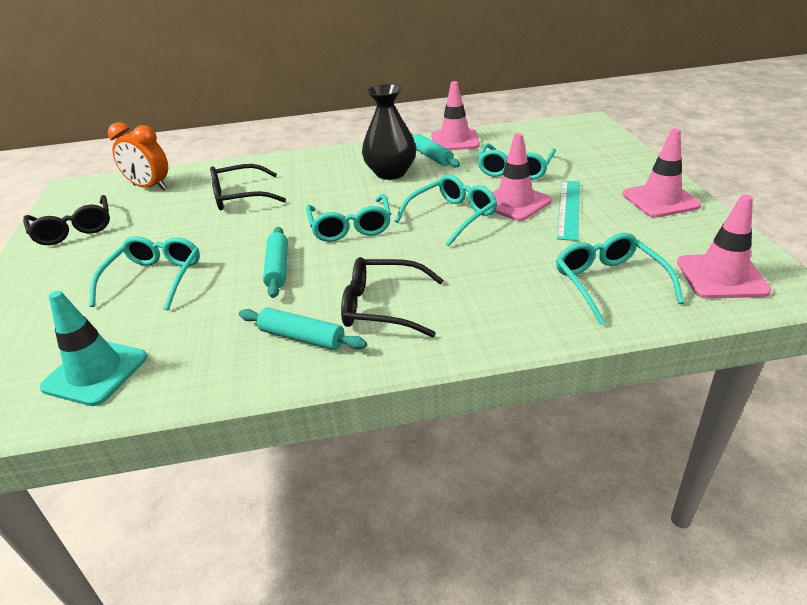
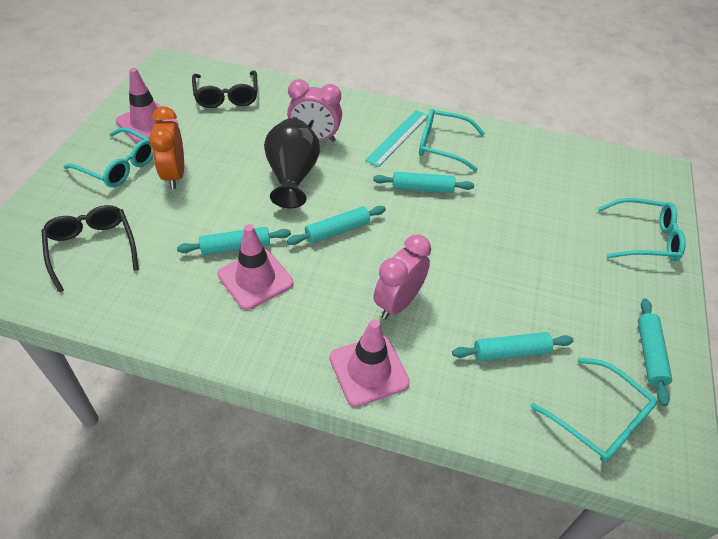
black glasses: [23,195,110,245] [210,164,286,210] [341,257,444,337] = 3 -> [42,205,139,292] [192,71,257,108] = 2
pink clock: none = 0 -> [287,79,342,142] [374,235,431,319] = 2
pink traffic cone: [431,81,480,150] [492,133,552,221] [623,129,701,218] [677,194,772,299] = 4 -> [116,68,178,143] [218,224,293,310] [330,319,410,407] = 3
turquoise glasses: [89,236,200,311] [306,194,391,242] [394,174,497,246] [477,143,556,180] [556,233,684,325] = 5 -> [63,128,153,188] [419,108,485,172] [531,357,658,463] [598,198,686,262] = 4
turquoise rolling pin: [239,308,367,350] [263,227,288,298] [411,134,460,167] = 3 -> [177,227,291,255] [287,206,386,245] [373,172,474,193] [452,332,574,361] [638,298,672,406] = 5
turquoise traffic cone: [39,291,147,406] = 1 -> none = 0

